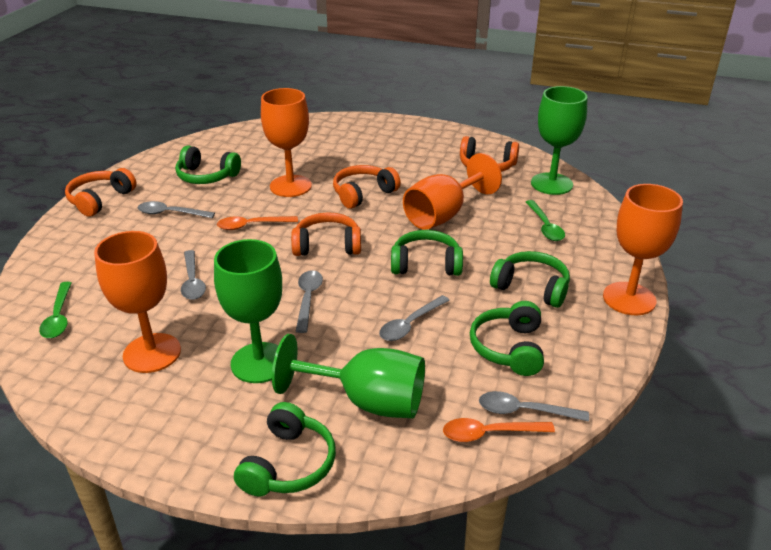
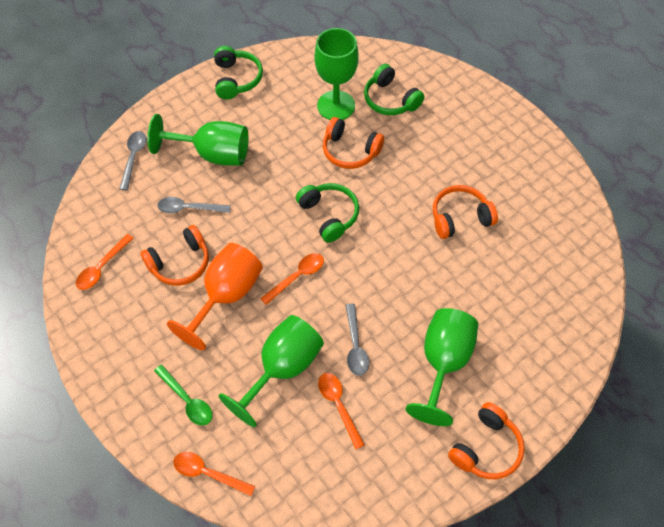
green goblet: [214,239,282,383] [272,334,425,418] [531,86,588,195] = 3 -> [147,114,248,166] [218,315,324,427] [315,28,359,120] [405,308,478,426] = 4
green headphones: [175,146,241,184] [234,402,336,496] [391,230,463,276] [470,301,544,376] [490,251,570,308] = 5 -> [214,46,263,99] [296,183,359,243] [364,64,424,115] = 3
green spoon: [39,282,71,338] [526,200,565,241] = 2 -> [154,365,212,426] = 1
grey spoon: [138,201,215,218] [181,250,206,300] [295,270,323,333] [379,295,450,341] [479,391,589,422] = 5 -> [119,131,147,190] [157,197,231,213] [346,304,369,376] = 3
orange goblet: [94,231,181,373] [261,88,312,197] [403,153,502,230] [603,184,683,315] = 4 -> [167,243,263,350] = 1
orange spoon: [217,216,298,230] [443,418,555,442] = 2 -> [76,234,134,290] [173,452,255,496] [260,253,324,305] [318,373,365,449] = 4

